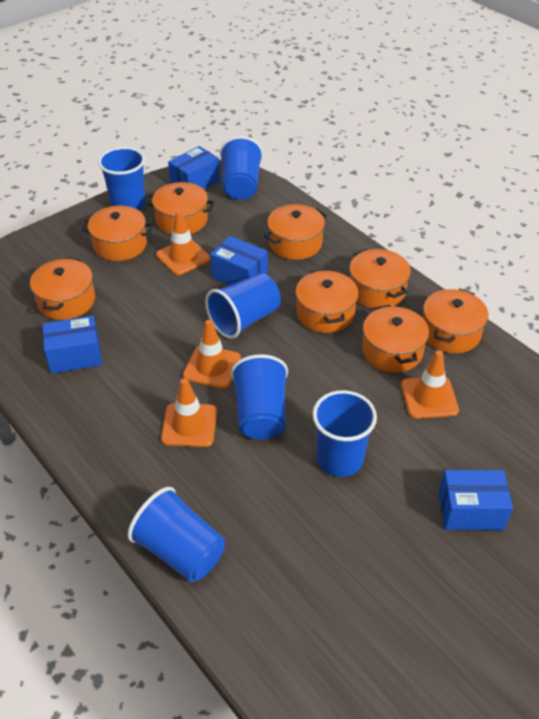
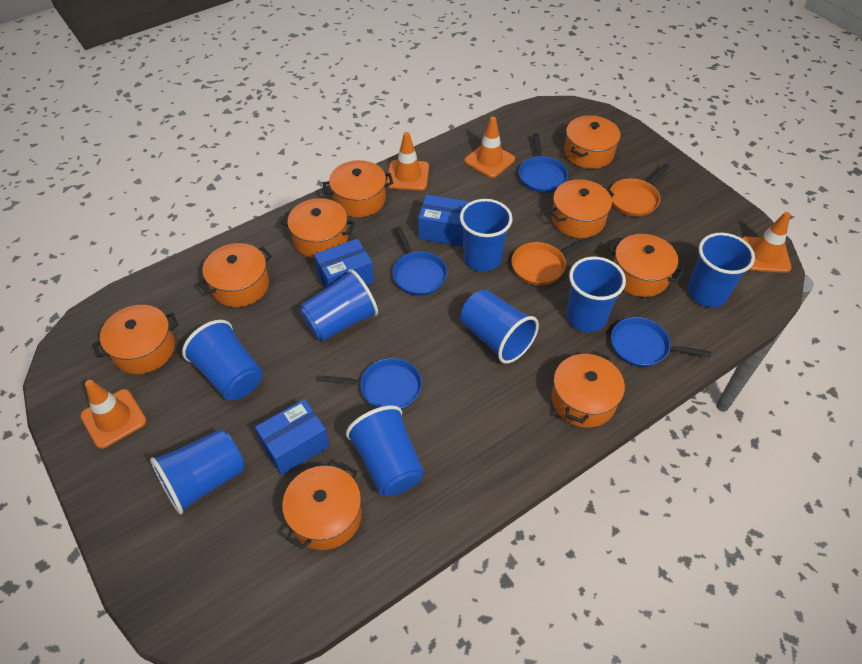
blue box: [43,316,102,373] [168,146,220,189] [210,236,268,285] [439,470,513,530] = 4 -> [255,399,330,475] [314,238,374,289] [418,194,470,246] = 3
blue cup: [98,147,146,210] [127,487,225,582] [205,273,281,339] [220,136,263,200] [231,354,288,439] [312,390,377,477] = 6 -> [150,429,244,515] [182,320,262,400] [300,269,378,341] [346,405,424,496] [460,199,513,272] [460,289,539,364] [566,257,626,332] [688,233,755,307] = 8
blue pan: none = 0 -> [320,358,422,410] [392,226,447,296] [519,133,568,193] [611,317,711,367] = 4
orange pan: none = 0 -> [511,237,592,285] [610,164,670,217] = 2
orange pot: [30,258,95,320] [81,206,153,261] [146,182,215,234] [264,204,327,260] [295,269,359,333] [349,249,411,309] [362,305,429,373] [423,289,488,353] = 8 -> [93,305,178,374] [198,243,272,307] [281,198,355,258] [282,462,362,550] [323,160,393,217] [549,179,614,238] [552,351,625,428] [564,115,620,169] [608,234,684,297] = 9

